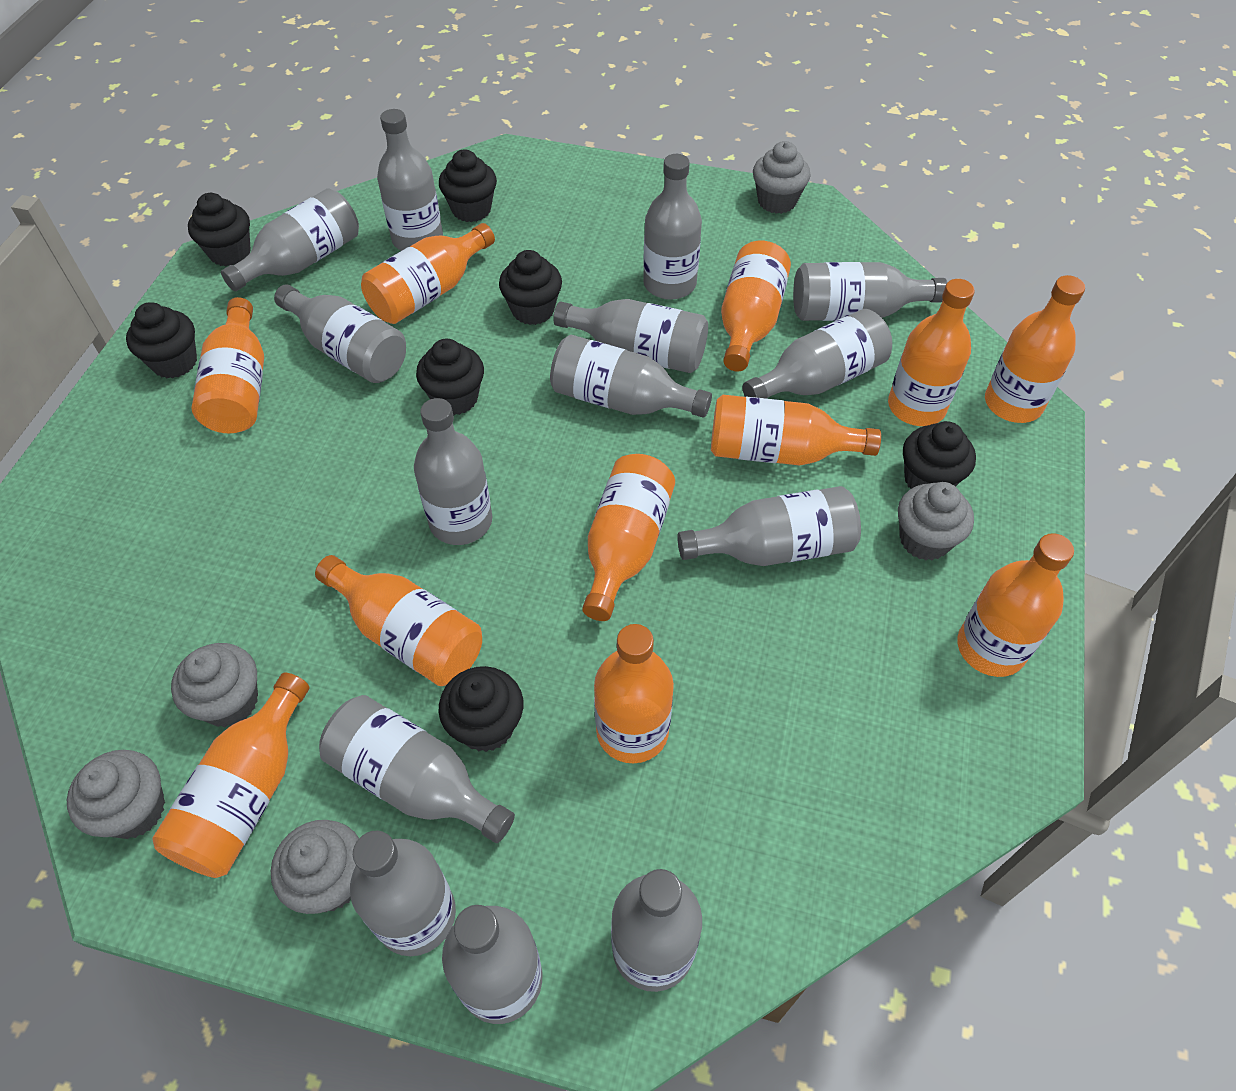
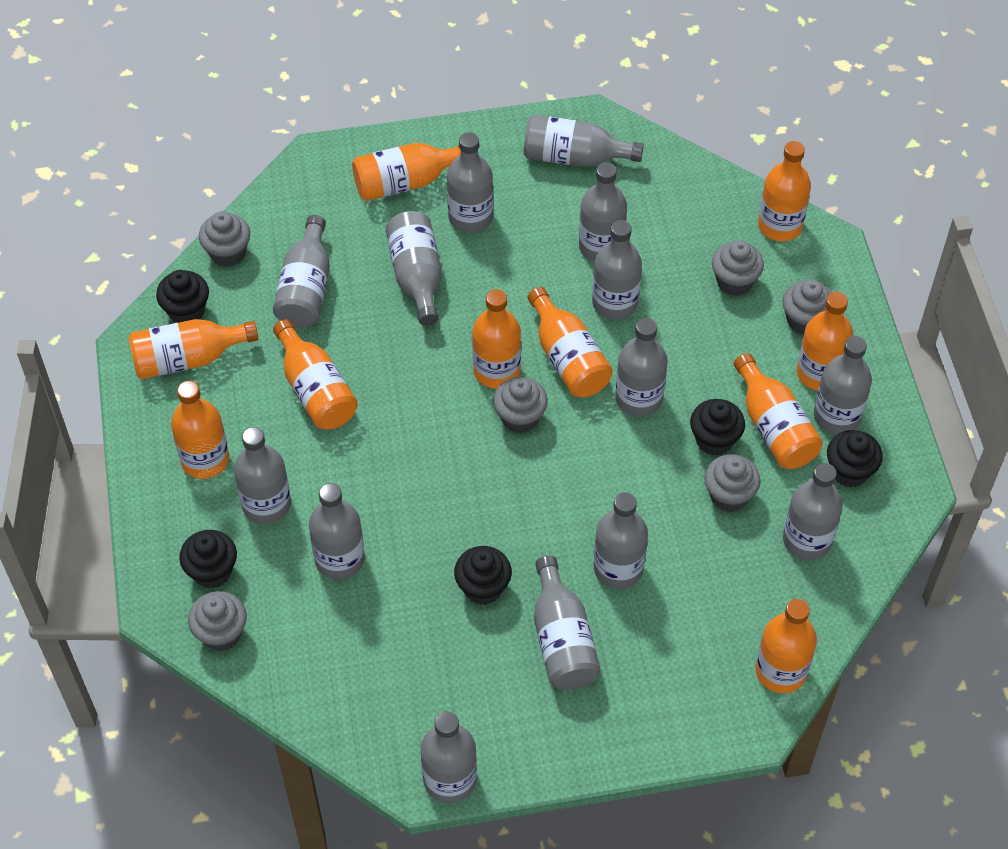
black cupcake: [126,302,197,379] [188,193,251,267] [416,339,484,415] [439,149,497,222] [439,666,523,752] [499,250,562,325] [903,421,976,489] = 7 -> [156,270,209,323] [179,530,237,588] [454,546,512,605] [690,399,745,456] [827,430,883,488] = 5
grey cupcake: [67,750,165,839] [171,643,258,727] [271,820,359,914] [753,141,811,214] [898,482,974,560] = 5 -> [188,591,247,651] [199,211,250,267] [493,377,548,433] [704,454,761,512] [712,240,764,296] [782,279,832,335] = 6
orange bottle: [152,673,309,878] [191,297,264,433] [315,555,482,686] [361,223,495,324] [582,454,675,621] [594,624,674,763] [711,395,881,465] [721,241,791,372] [888,279,975,426] [957,533,1074,677] [985,275,1085,423] = 11 -> [128,319,258,379] [171,381,229,479] [273,319,358,429] [352,143,461,201] [472,289,521,388] [528,287,613,397] [734,353,823,469] [755,599,817,693] [758,141,811,241] [797,292,854,391] = 10

